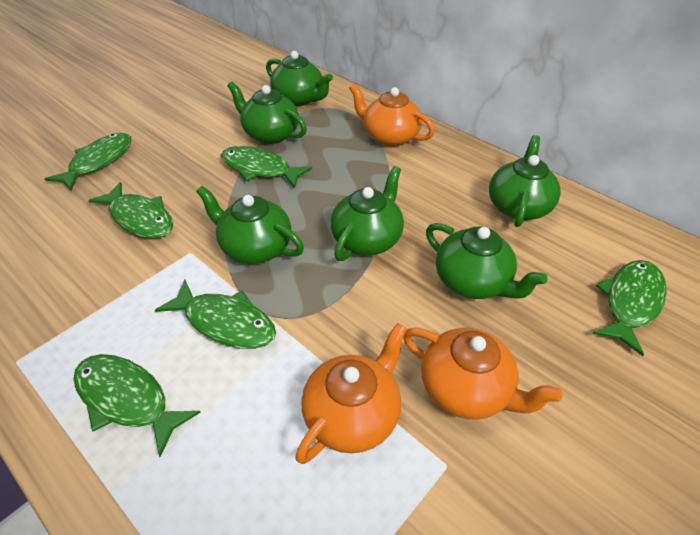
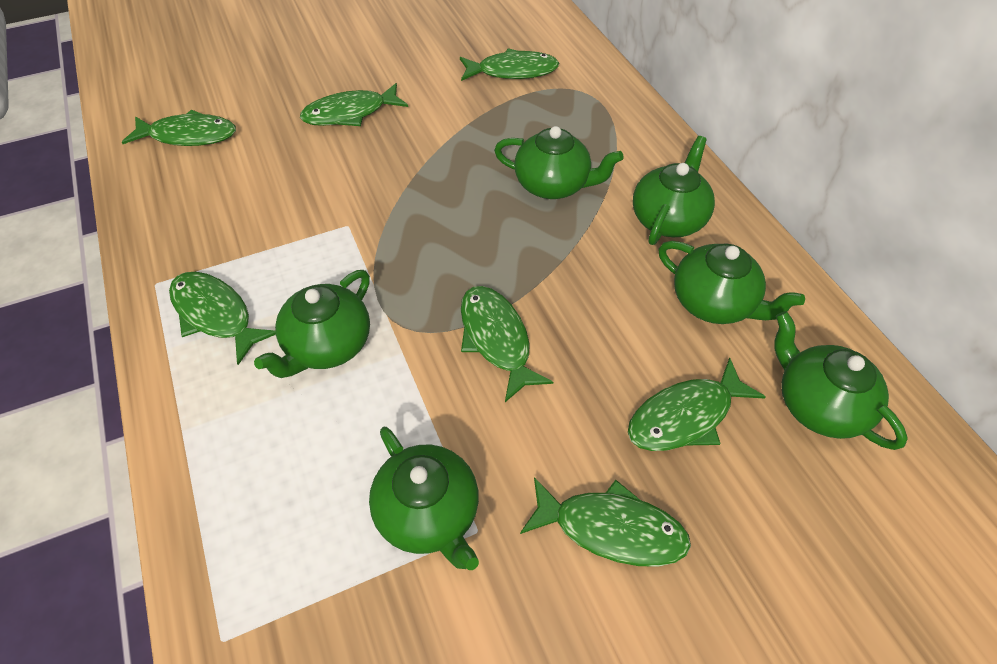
green fish: [45,133,131,191] [73,354,201,457] [88,182,173,239] [155,279,276,349] [221,146,312,188] [592,260,667,356] = 6 -> [122,110,236,146] [169,272,276,365] [300,83,408,126] [460,48,559,81] [461,286,553,402] [520,477,691,566] [628,358,766,451] = 7
orange teapot: [295,323,407,464] [349,84,435,147] [403,328,563,419] = 3 -> none = 0

